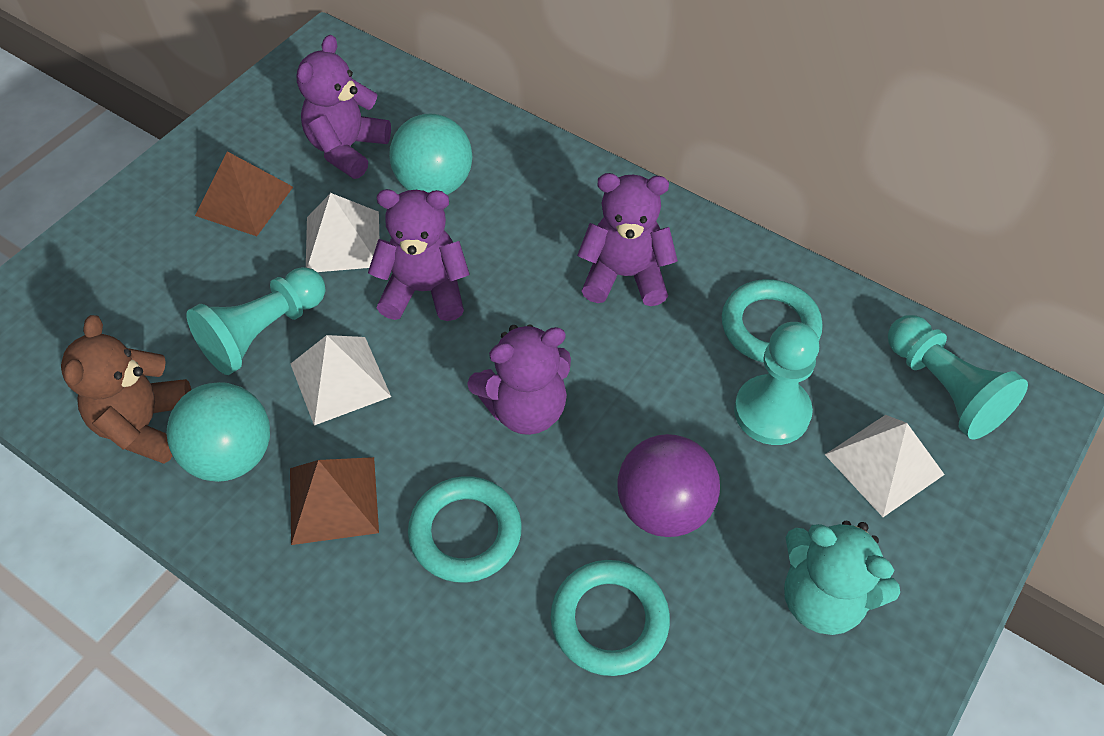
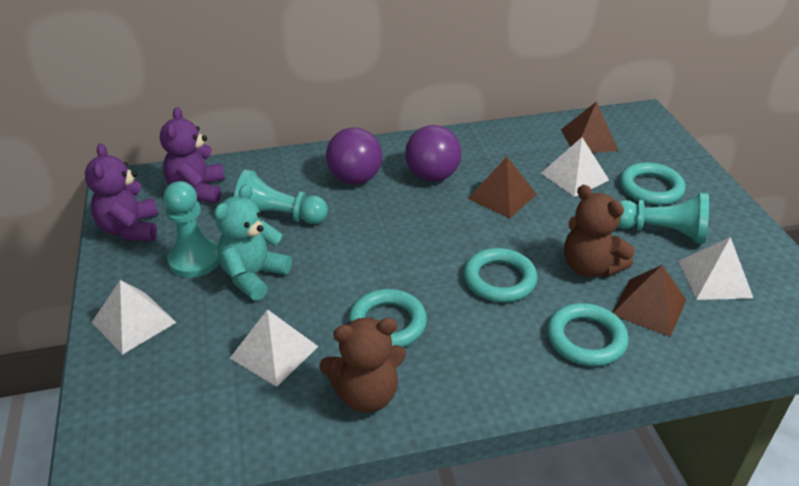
brown pyramid: [195,151,293,236] [290,457,379,545] = 2 -> [468,157,537,218] [561,101,619,153] [612,265,686,337] = 3
brown teddy bear: [61,315,191,464] = 1 -> [319,318,406,413] [564,185,635,277] = 2
purple ball: [618,434,720,537] = 1 -> [326,128,382,184] [405,125,461,182] = 2
purple teddy bear: [296,35,391,179] [368,189,470,321] [467,324,571,435] [577,173,678,306] = 4 -> [85,143,158,241] [160,107,225,203] = 2
turquoise ball: [166,382,270,482] [389,114,473,195] = 2 -> none = 0
turquoise ring: [408,476,522,583] [551,560,670,676] [722,279,823,363] = 3 -> [349,289,427,347] [464,248,538,303] [547,303,629,366] [620,162,686,205] = 4
white pyramid: [291,335,391,425] [306,193,379,272] [825,415,945,517] = 3 -> [92,280,177,355] [230,309,319,387] [541,137,609,197] [678,237,754,300] = 4

